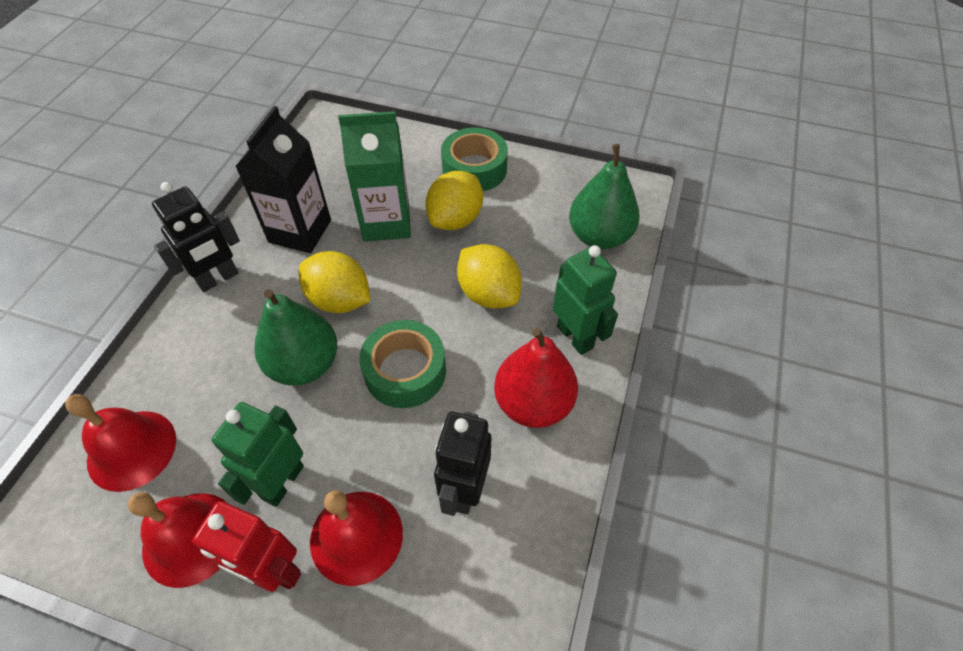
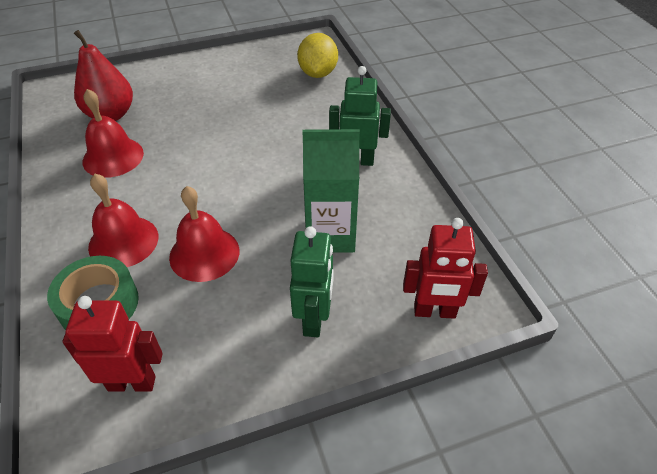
black carton: [235,106,331,253] = 1 -> none = 0
black robot: [152,182,240,292] [434,412,491,516] = 2 -> none = 0
green pear: [255,289,337,386] [569,144,640,249] = 2 -> none = 0
green tape: [359,320,446,408] [441,128,508,191] = 2 -> [47,256,139,330] = 1
red robot: [192,501,301,592] = 1 -> [62,296,163,392] [403,218,488,319] = 2
yellow lemon: [299,251,370,313] [425,171,483,230] [457,244,522,308] = 3 -> [297,33,338,78] = 1

